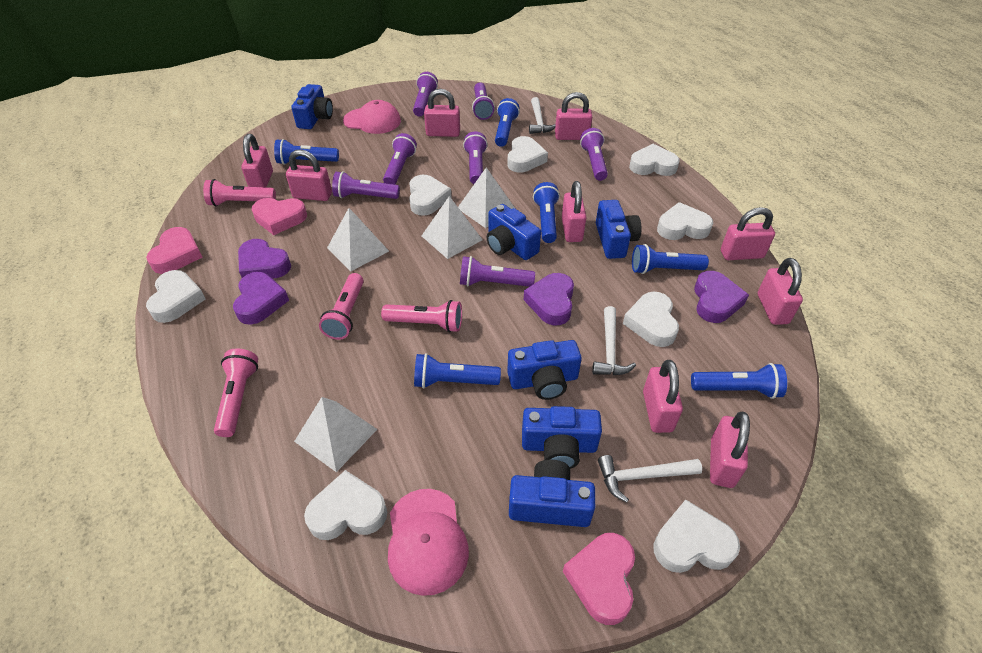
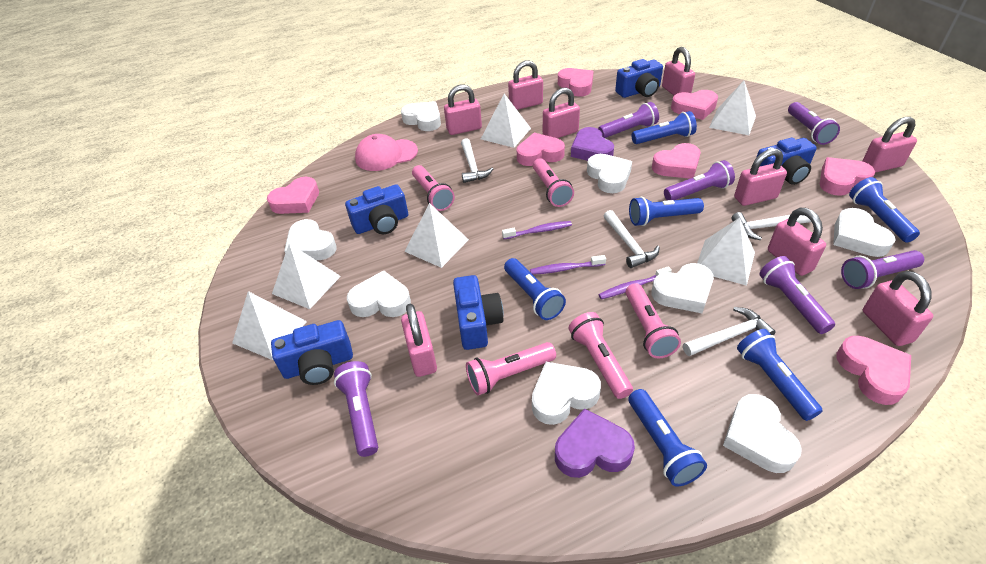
blue camera: [291,84,333,129] [487,204,541,260] [507,340,582,400] [509,460,595,527] [522,406,602,469] [596,200,641,259] = 6 -> [271,320,353,385] [345,185,408,234] [453,275,504,350] [615,59,663,98] [756,138,817,185] = 5
pink cap: [343,100,401,134] [388,489,469,596] = 2 -> [355,134,418,171] = 1
pink flashlight: [203,179,276,206] [214,349,258,437] [319,273,364,340] [381,300,462,333] = 4 -> [412,165,455,211] [466,342,556,395] [533,158,574,207] [569,312,633,399] [626,283,681,358] = 5
pink heart: [146,227,203,274] [252,198,307,235] [563,533,635,625] = 3 -> [267,177,319,214] [517,133,565,166] [558,68,594,97] [652,143,701,179] [671,90,718,120] [820,157,875,196] [836,336,911,405] = 7
purple flashlight: [332,171,400,199] [383,133,417,185] [413,72,438,117] [460,256,535,287] [463,131,488,184] [472,82,495,120] [580,128,608,181] = 7 -> [334,361,378,457] [598,102,659,138] [664,160,735,201] [759,256,835,334] [788,102,840,145] [841,250,924,289] = 6
purple heart: [233,272,289,325] [238,239,291,279] [524,273,574,325] [694,271,749,323] = 4 -> [555,408,635,478] [571,127,614,161] = 2
purple toothbrush: none = 0 -> [502,221,572,239] [530,255,606,275] [598,266,672,299] = 3
white hammer: [529,97,556,134] [592,306,636,375] [598,455,702,502] = 3 -> [461,138,493,183] [604,210,660,268] [683,307,776,356] [731,212,811,240] = 4
white pyramid: [294,397,377,472] [327,208,389,271] [422,196,483,259] [458,167,515,228] = 4 -> [232,291,307,360] [272,243,341,309] [404,203,469,268] [481,94,531,148] [697,217,755,286] [709,81,756,135] = 6

